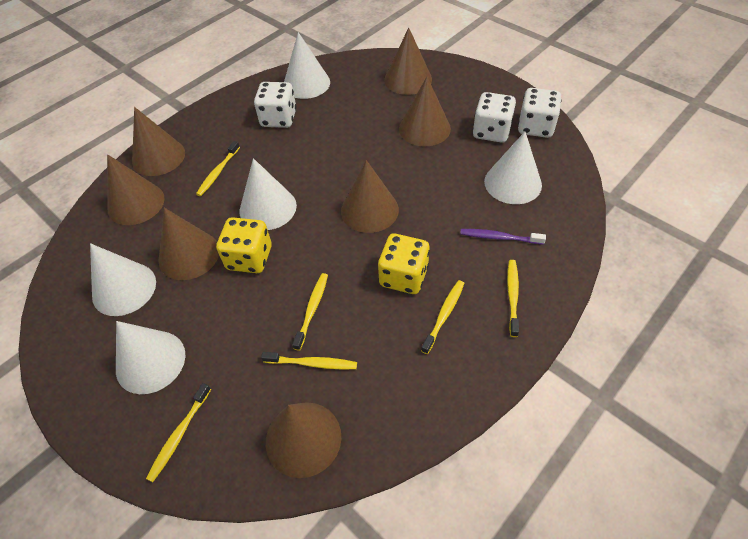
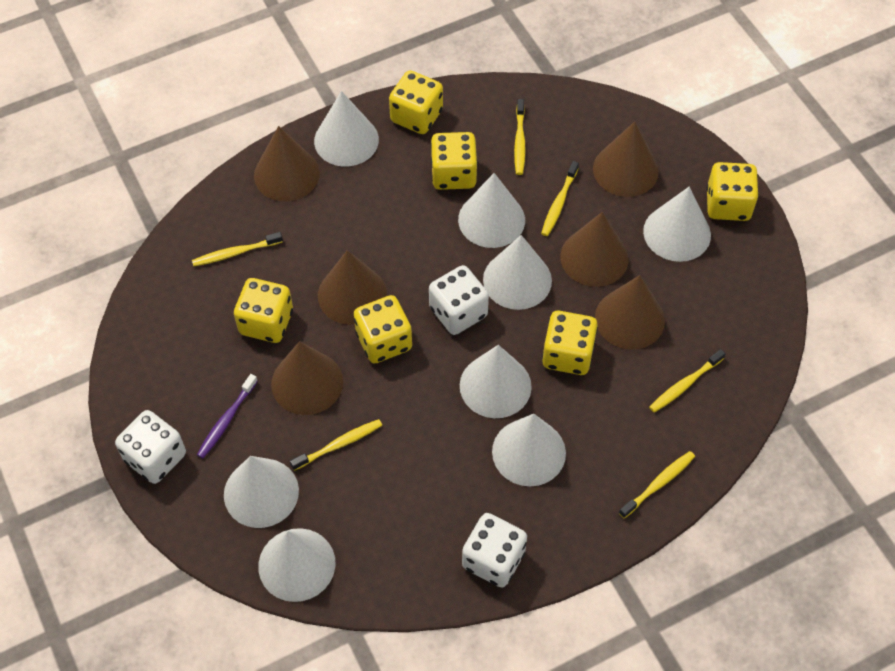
brown cone: [107,154,165,225] [132,107,185,176] [159,208,219,280] [266,402,341,478] [341,160,399,233] [384,27,432,95] [399,77,451,146] = 7 -> [254,126,320,201] [271,341,343,415] [318,250,387,325] [560,212,629,287] [593,122,659,197] [595,275,665,350] = 6
white cone: [90,243,156,316] [116,321,185,394] [239,158,297,230] [284,32,330,99] [484,132,542,204] = 5 -> [224,456,299,528] [258,528,335,602] [314,91,379,167] [458,173,525,248] [460,345,532,418] [483,235,552,310] [492,414,566,486] [643,187,711,262] = 8
yellow dice: [216,217,272,273] [378,233,430,294] = 2 -> [234,278,293,343] [354,295,412,363] [389,70,443,134] [430,132,478,190] [542,311,598,375] [706,162,759,221] = 6

